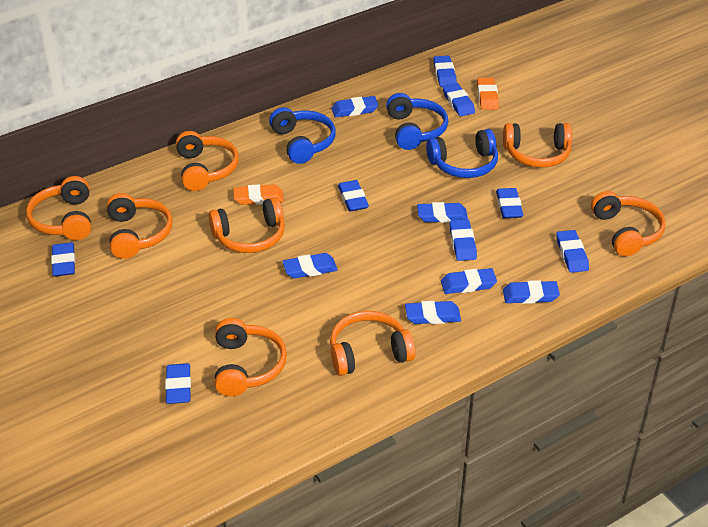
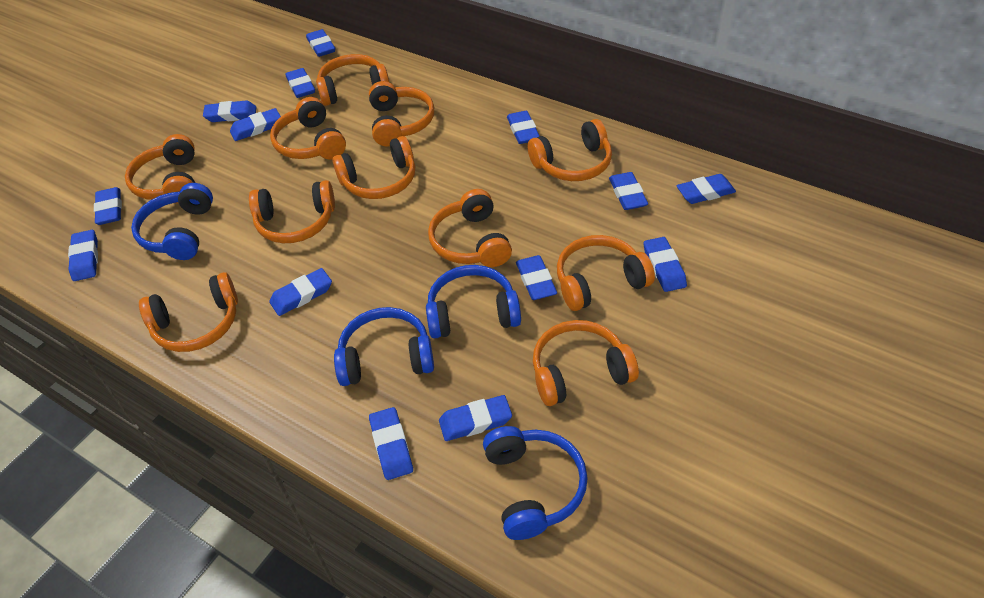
blue headphones: [269,107,336,164] [386,93,448,150] [426,129,498,178] = 3 -> [131,183,213,260] [334,307,434,386] [426,265,521,338] [483,426,588,540] = 4
orange eraser: [233,184,284,205] [477,78,499,110] = 2 -> none = 0
orange headphones: [26,176,91,240] [107,193,173,259] [176,131,239,191] [209,197,285,253] [215,318,287,396] [330,311,415,376] [503,123,572,168] [591,191,665,256] = 8 -> [125,134,195,204] [139,272,238,352] [249,180,335,243] [270,97,346,159] [316,54,390,106] [332,136,415,199] [369,81,434,146] [428,189,512,267] [528,119,612,181] [533,320,639,406] [557,235,655,311] = 11

